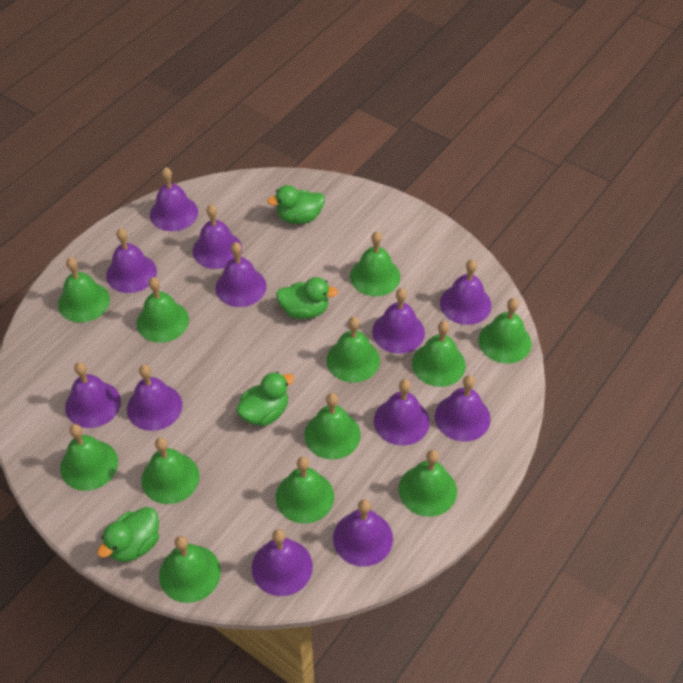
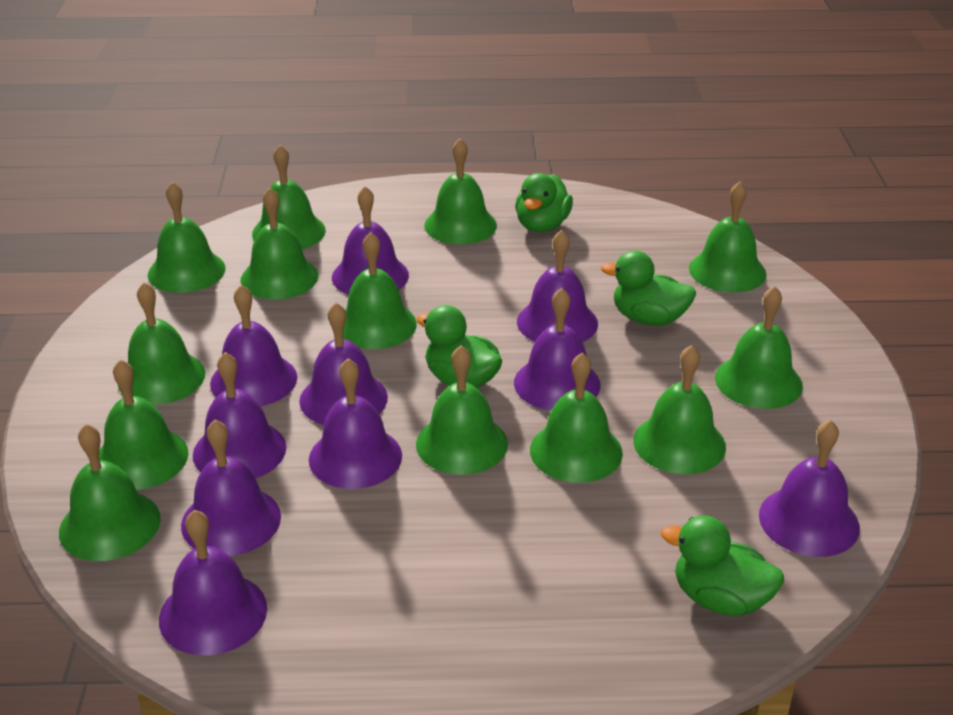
green bell: [58,257,110,322] [60,424,118,491] [137,277,189,343] [141,437,200,504] [159,536,221,603] [276,457,334,523] [304,393,361,459] [326,317,380,383] [350,232,400,296] [399,450,457,517] [412,321,466,387] [478,298,532,364] = 12 -> [59,424,161,561] [99,359,188,490] [118,282,205,405] [148,182,226,293] [241,187,318,300] [252,145,326,249] [343,232,417,349] [416,346,508,475] [424,139,497,244] [530,353,623,483] [633,345,726,474] [689,182,767,293] [715,286,803,409] = 13
purple bell: [65,362,121,428] [106,228,157,293] [127,365,182,431] [150,167,198,231] [193,205,242,269] [215,242,266,307] [252,529,313,596] [333,499,393,567] [372,288,425,354] [374,379,430,446] [435,375,491,442] [440,260,491,325] = 12 -> [159,510,267,655] [181,419,281,556] [193,352,286,478] [210,285,297,406] [299,303,388,425] [309,358,402,489] [332,186,409,295] [514,288,601,410] [517,230,598,342] [759,420,860,557] = 10

